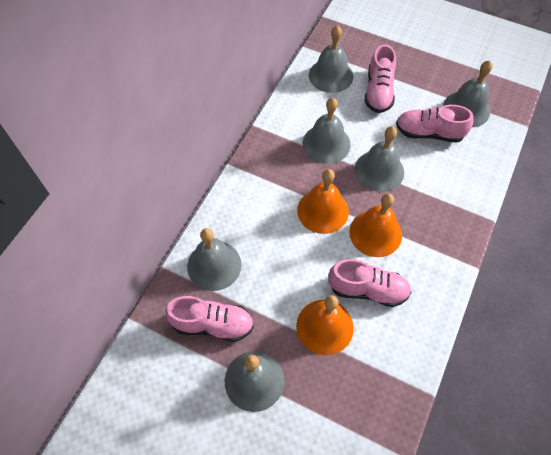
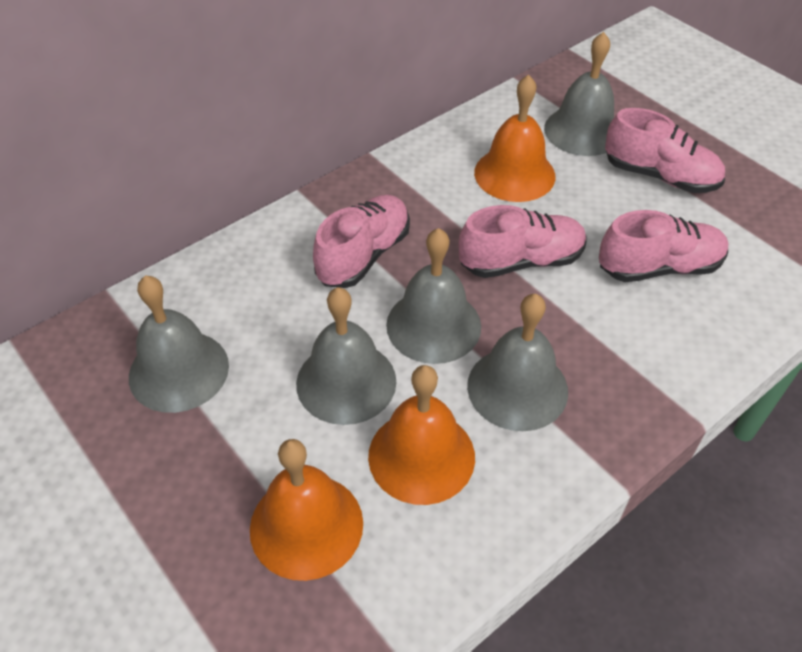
grey bell: [187,228,242,291] [225,351,285,412] [302,98,351,164] [309,25,353,93] [355,126,404,192] [443,60,492,127] = 6 -> [129,275,229,413] [296,287,397,425] [386,228,481,364] [467,294,568,431] [544,32,614,156] = 5

